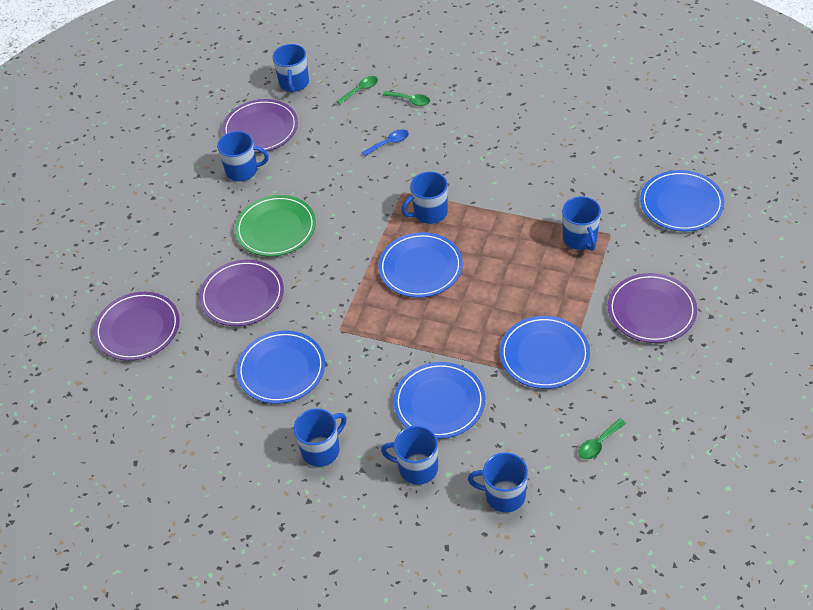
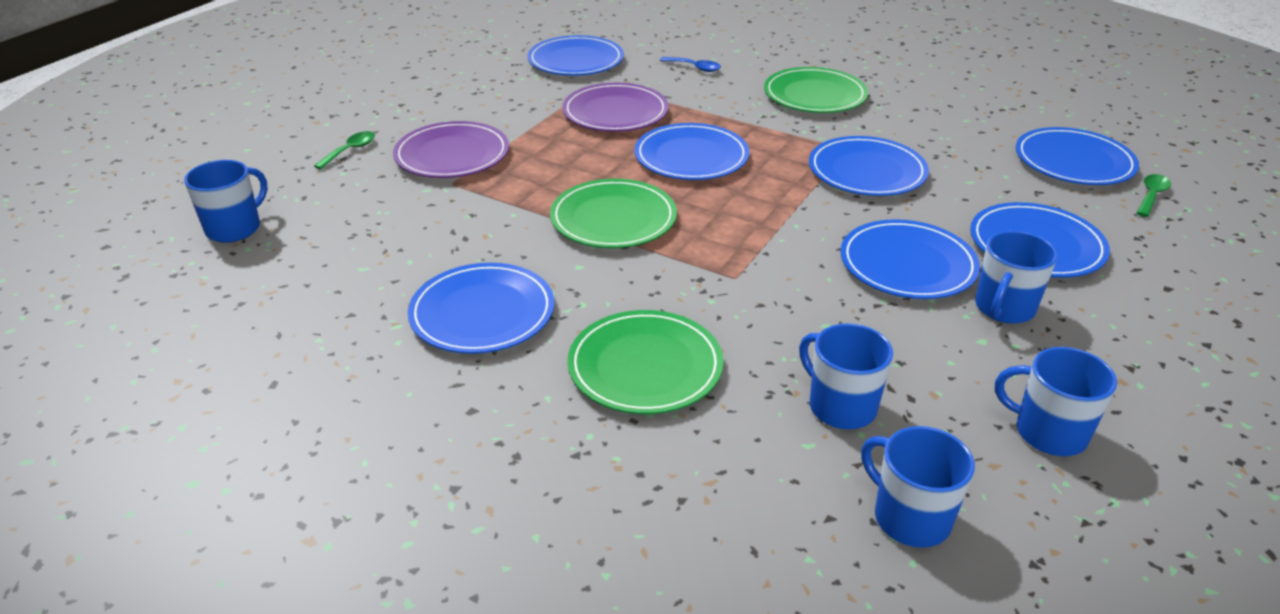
blue mug: [217,131,269,181] [272,44,309,93] [293,408,346,467] [381,426,438,485] [402,172,448,224] [468,452,528,513] [562,196,601,251] = 7 -> [184,160,268,243] [799,323,893,429] [861,426,975,548] [975,231,1058,324] [995,347,1117,456] = 5
blue plate: [236,331,325,404] [378,232,463,298] [394,362,485,439] [500,316,590,389] [640,170,724,231] = 5 -> [408,263,554,354] [528,35,624,76] [634,123,749,180] [809,136,929,196] [840,219,980,299] [970,202,1110,278] [1016,127,1139,185] = 7
green plate: [235,195,316,257] = 1 -> [550,179,677,248] [567,310,724,414] [764,67,868,113] = 3
green spoon: [336,76,378,105] [383,91,430,106] [578,418,626,460] = 3 -> [314,131,375,169] [1137,174,1171,217] = 2
purple plate: [94,292,180,361] [199,260,284,326] [222,99,298,153] [608,273,697,343] = 4 -> [393,121,509,178] [562,83,669,132] = 2

